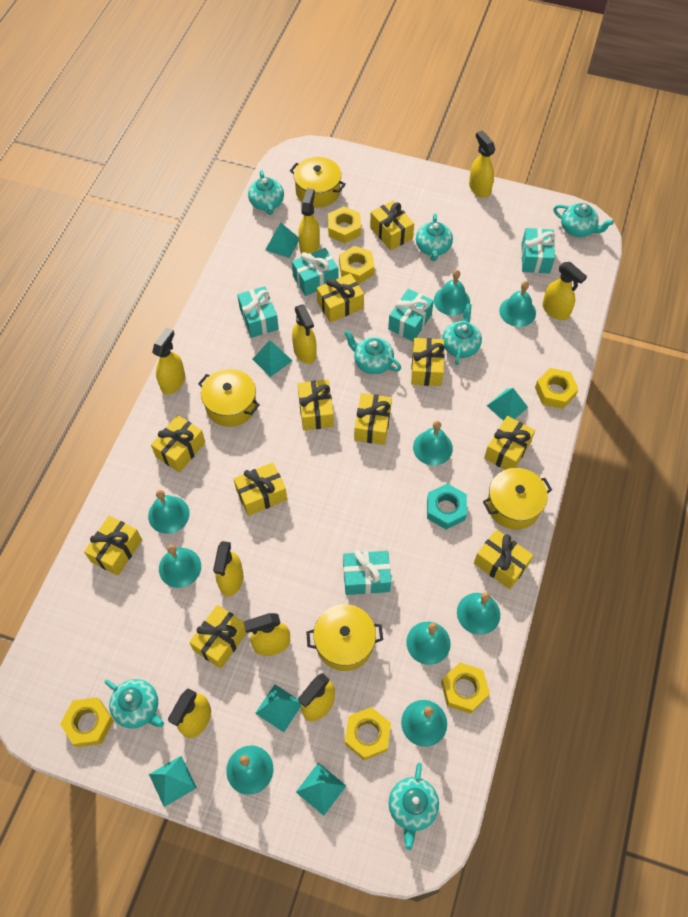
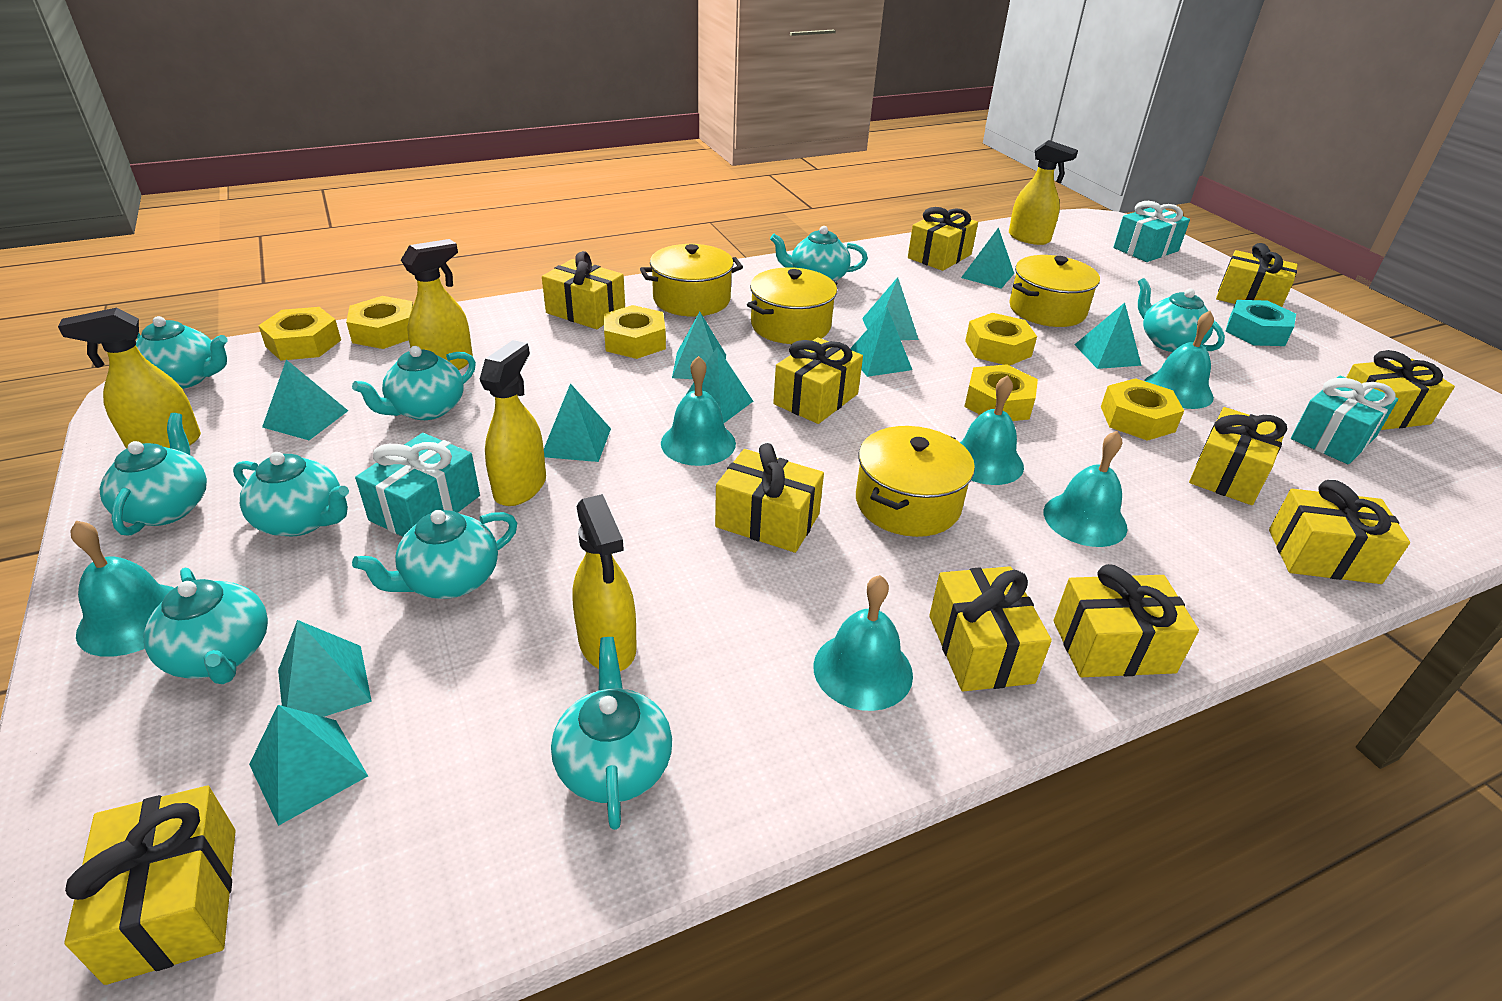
turquoise bell: [148,490,190,534] [159,545,201,588] [226,745,273,795] [401,700,447,747] [406,622,451,665] [413,421,453,466] [434,270,470,316] [457,592,500,635] [499,281,536,327] = 9 -> [70,521,174,657] [661,356,736,466] [813,575,913,711] [960,375,1024,485] [1044,431,1127,547] [1144,311,1214,409] = 6
turquoise gift: [237,286,279,338] [292,248,338,296] [343,550,391,595] [388,289,434,342] [521,228,555,274] = 5 -> [355,433,480,537] [1113,201,1190,262] [1291,376,1398,464] = 3
turquoise pyramid: [149,756,197,807] [253,340,292,377] [255,684,301,732] [265,223,299,258] [296,763,346,816] [487,388,528,421] = 6 -> [249,705,368,826] [262,360,348,440] [278,620,372,717] [544,383,611,462] [672,312,726,379] [685,347,753,423] [850,307,912,377] [862,277,919,340] [961,227,1014,289] [1074,303,1142,369] = 10
turquoise teapot: [105,679,164,729] [248,170,284,215] [344,330,401,374] [389,763,439,850] [416,214,453,261] [442,304,482,365] [553,203,614,237] = 7 -> [100,413,207,536] [136,316,228,389] [143,568,268,684] [233,452,349,537] [352,346,476,420] [352,510,517,599] [551,637,672,830] [770,226,868,281] [1138,278,1225,352] = 9
yellow spray bottle: [152,328,185,395] [168,688,211,738] [213,541,243,597] [243,613,290,656] [292,304,317,364] [298,188,320,254] [298,673,335,721] [469,131,495,198] [542,262,587,320] = 9 -> [58,308,201,449] [401,239,473,370] [479,340,546,506] [572,494,637,671] [1009,140,1078,245] = 5

